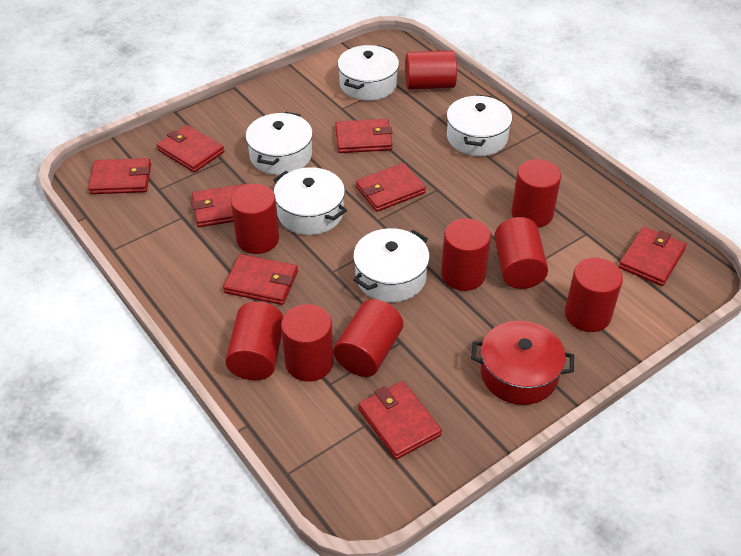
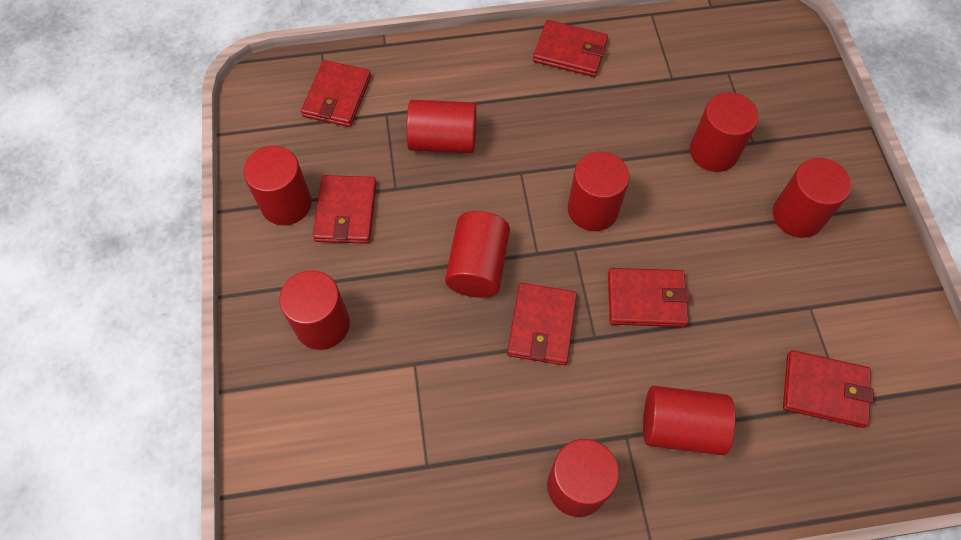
red pot: [471,321,574,405] = 1 -> none = 0
red wallet: [88,158,151,194] [157,125,224,172] [192,184,248,227] [223,254,298,305] [335,119,392,153] [356,163,426,212] [358,381,442,460] [619,226,686,286] = 8 -> [301,60,371,127] [313,175,377,244] [507,283,577,365] [533,20,608,77] [608,268,690,327] [783,350,874,428] = 6
white pot: [246,112,313,175] [273,167,347,235] [338,45,399,101] [353,228,430,302] [447,95,512,156] = 5 -> none = 0

